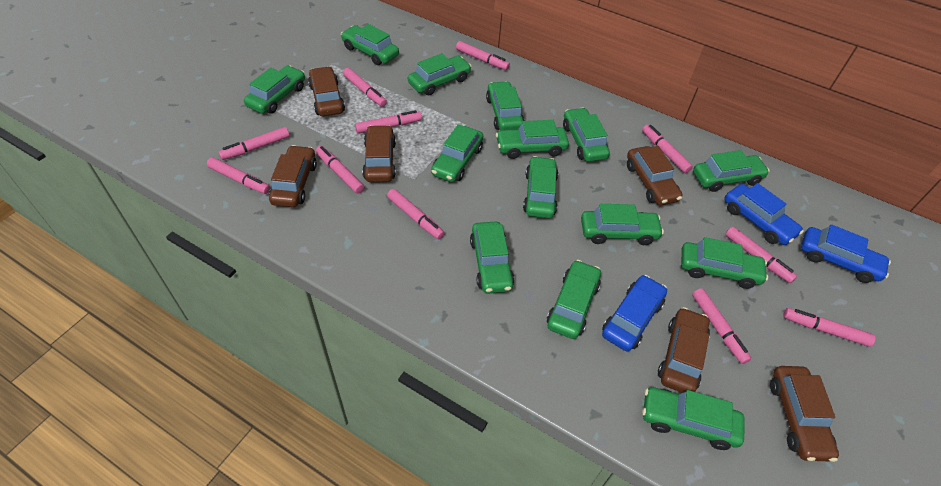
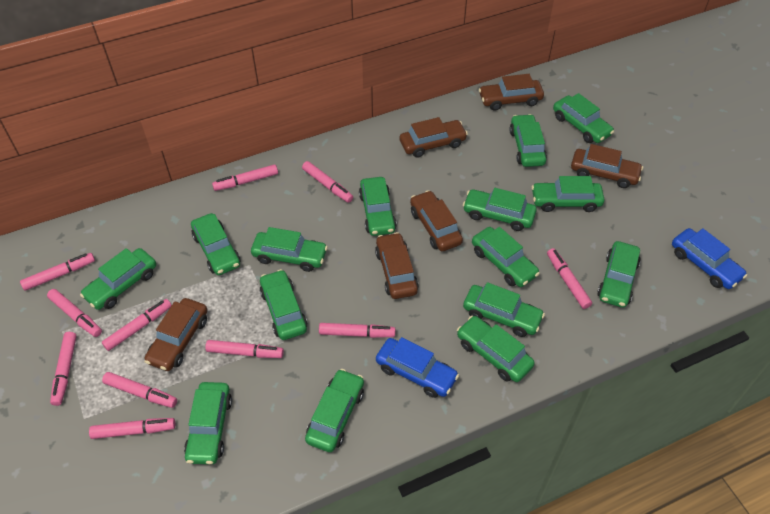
blue car: [602,275,667,351] [724,183,804,245] [801,224,891,283] = 3 -> [376,337,459,398] [672,228,747,289] = 2
green car: [244,66,305,114] [341,24,399,65] [408,53,472,95] [431,124,483,182] [470,221,514,294] [486,81,524,130] [496,120,569,159] [523,156,558,218] [547,260,601,339] [563,107,610,162] [581,204,664,245] [642,387,745,450] [681,237,768,289] [693,150,770,192] = 14 -> [80,248,156,310] [184,382,232,465] [191,213,240,275] [251,227,328,272] [260,269,308,340] [305,369,364,452] [359,177,397,236] [457,316,535,382] [463,188,537,231] [463,282,545,337] [472,227,540,287] [509,114,547,167] [532,176,604,212] [553,93,614,143] [597,241,641,308] = 15

